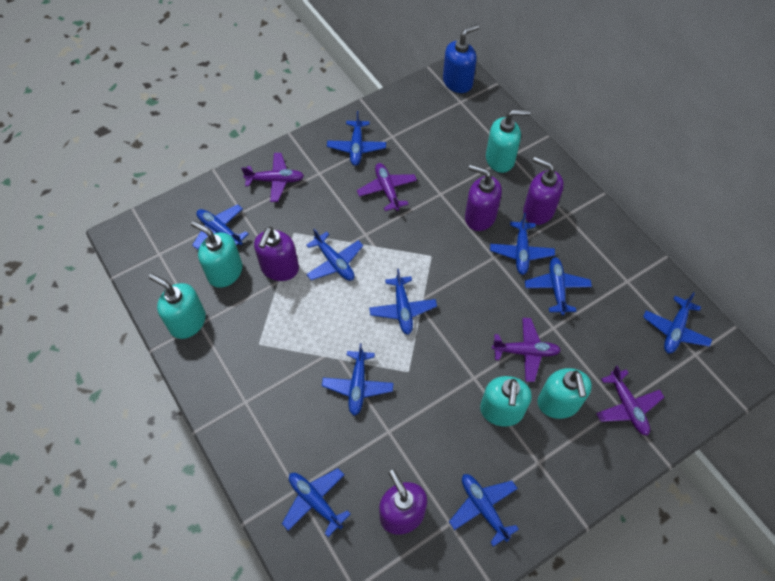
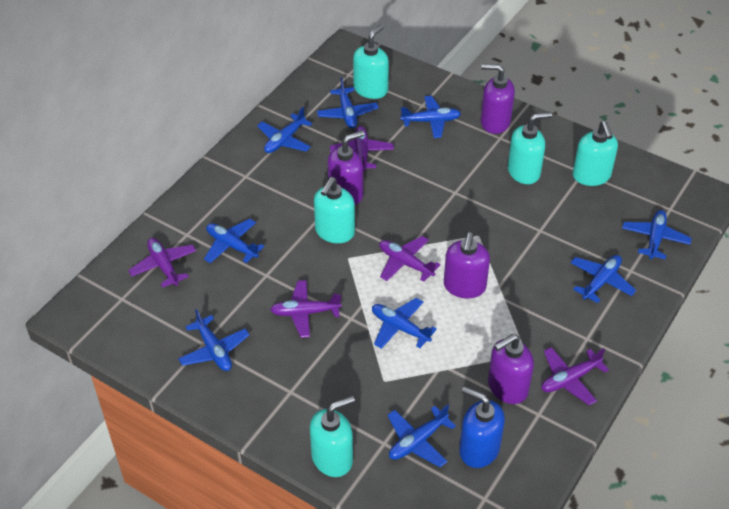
blue plane: [192,204,249,250] [282,468,351,537] [306,228,363,281] [322,343,393,416] [327,111,386,166] [369,269,437,334] [449,474,519,547] [490,213,555,275] [525,257,592,315] [643,292,712,353] = 10 -> [178,309,249,371] [204,219,265,263] [257,107,312,153] [317,77,379,129] [372,298,437,349] [387,404,456,467] [400,96,461,138] [571,255,636,303] [622,210,692,259] = 9
purple plane: [241,153,304,202] [357,163,417,211] [492,318,561,382] [596,365,664,436] = 4 -> [128,238,196,288] [270,280,342,338] [330,126,394,172] [380,236,441,282] [541,347,609,405] = 5

